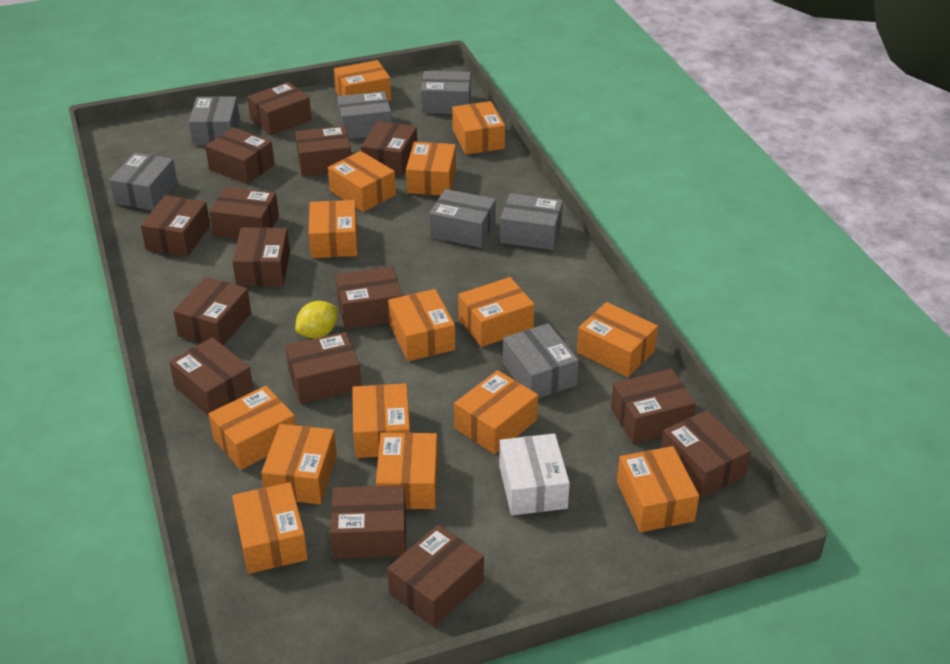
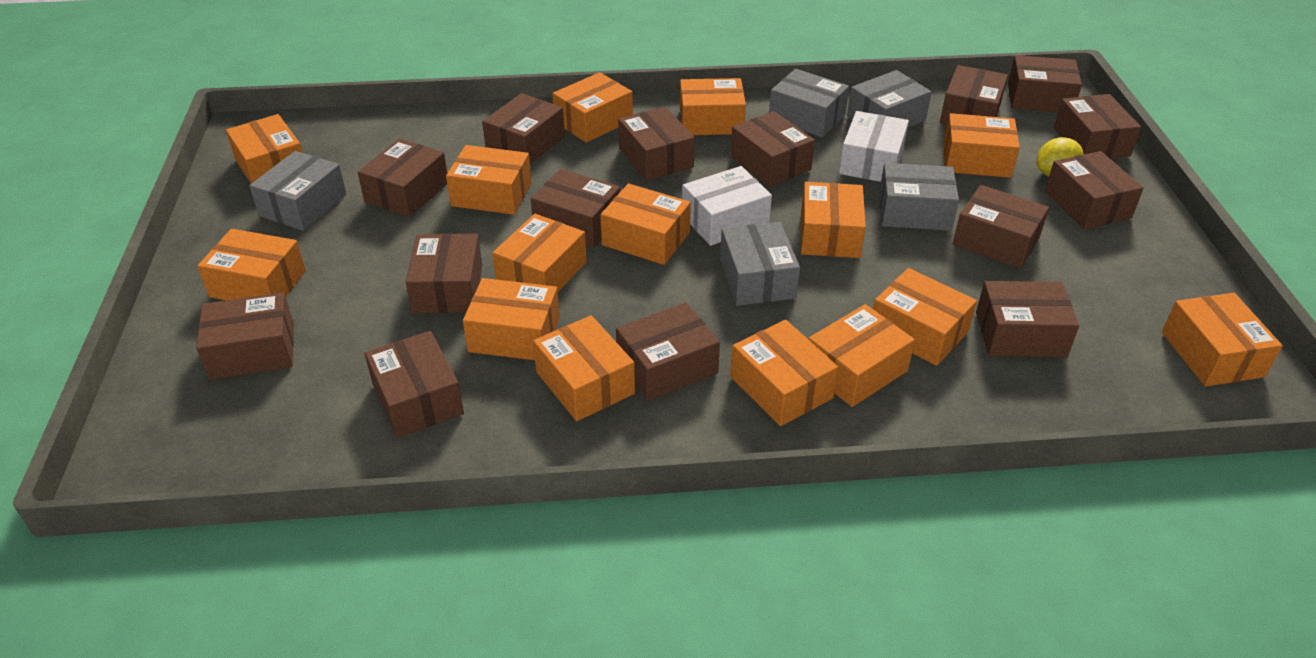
grey box: [109,152,177,210] [189,96,240,145] [337,91,392,139] [421,71,471,114] [429,189,496,248] [500,193,563,250] [503,323,579,398] = 7 -> [249,151,347,231] [720,222,800,306] [769,69,849,137] [847,70,932,128] [879,163,959,231] = 5
white box: [499,433,570,515] = 1 -> [682,166,772,246] [839,111,909,182] = 2

